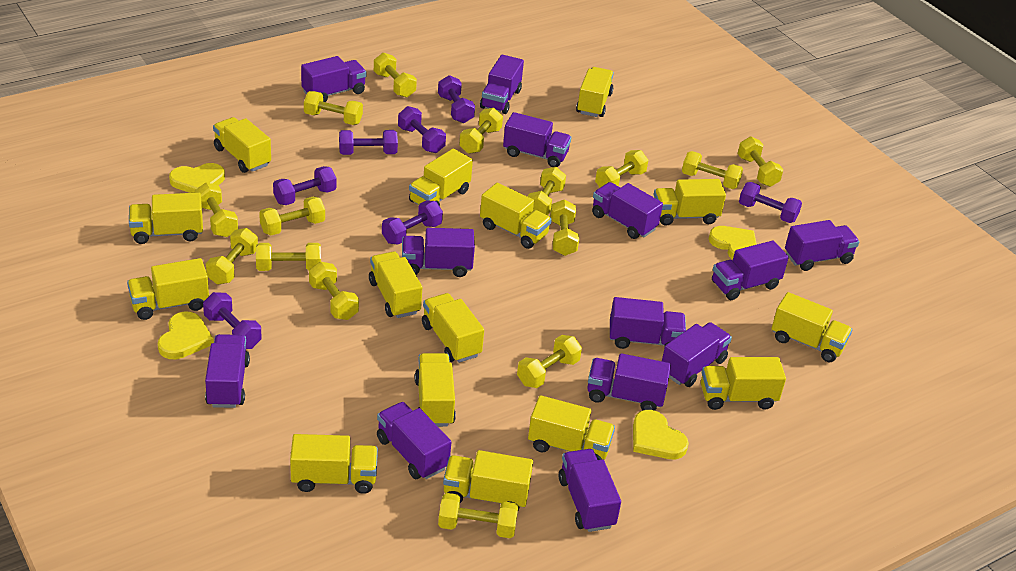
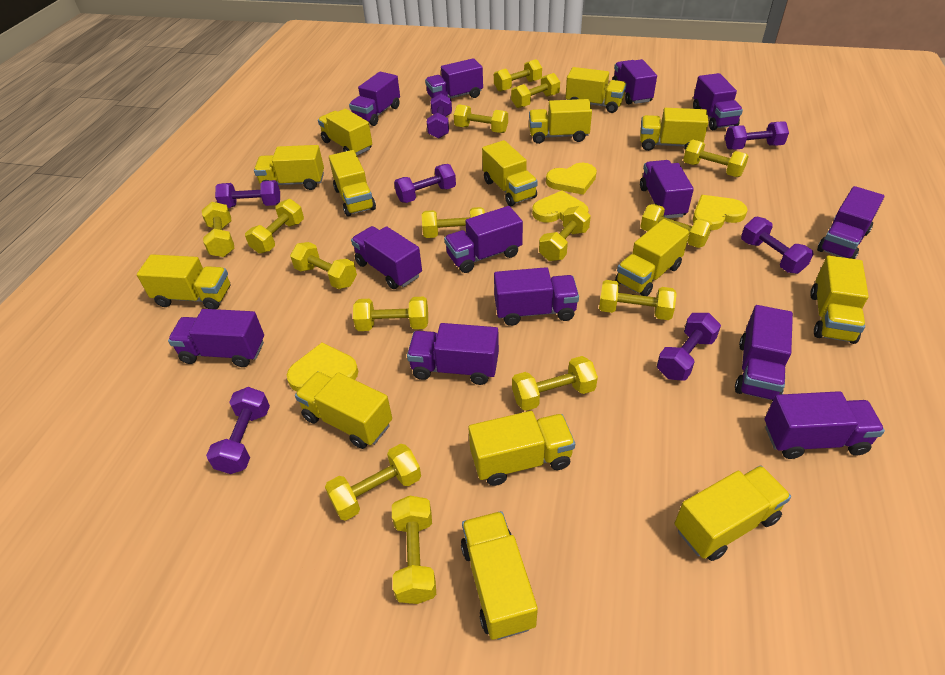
yellow truck: [127,258,209,320] [129,193,203,244] [213,117,271,173] [290,434,378,494] [369,251,422,318] [409,149,473,206] [415,353,456,427] [422,293,484,363] [443,450,533,510] [480,183,552,249] [528,395,615,460] [576,67,614,117] [654,179,726,226] [701,357,786,410] [771,292,852,362] = 15 -> [137,254,231,309] [254,145,324,190] [295,372,392,449] [318,109,372,156] [329,150,376,217] [461,511,538,640] [468,411,575,486] [482,140,538,206] [529,99,592,144] [566,67,627,113] [615,219,689,296] [640,108,708,151] [675,465,791,561] [810,256,869,344] = 14

